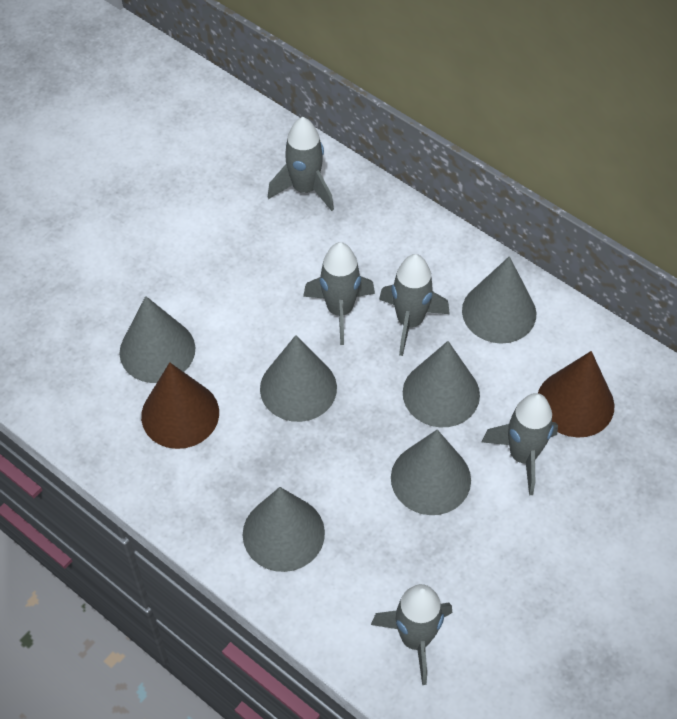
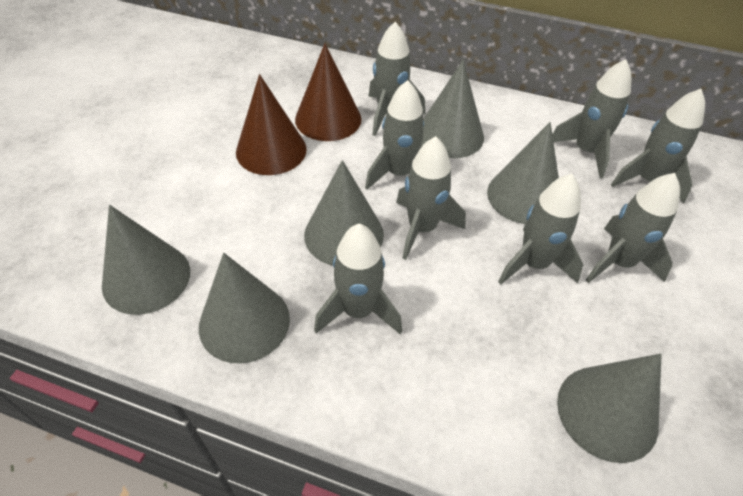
grey rocket: [268,117,334,211] [303,242,375,345] [371,584,452,685] [379,254,450,356] [482,393,558,496] = 5 -> [314,224,402,334] [365,80,424,190] [368,22,425,136] [396,136,466,260] [498,174,583,285] [552,59,631,178] [586,173,680,283] [611,89,705,204] = 8

